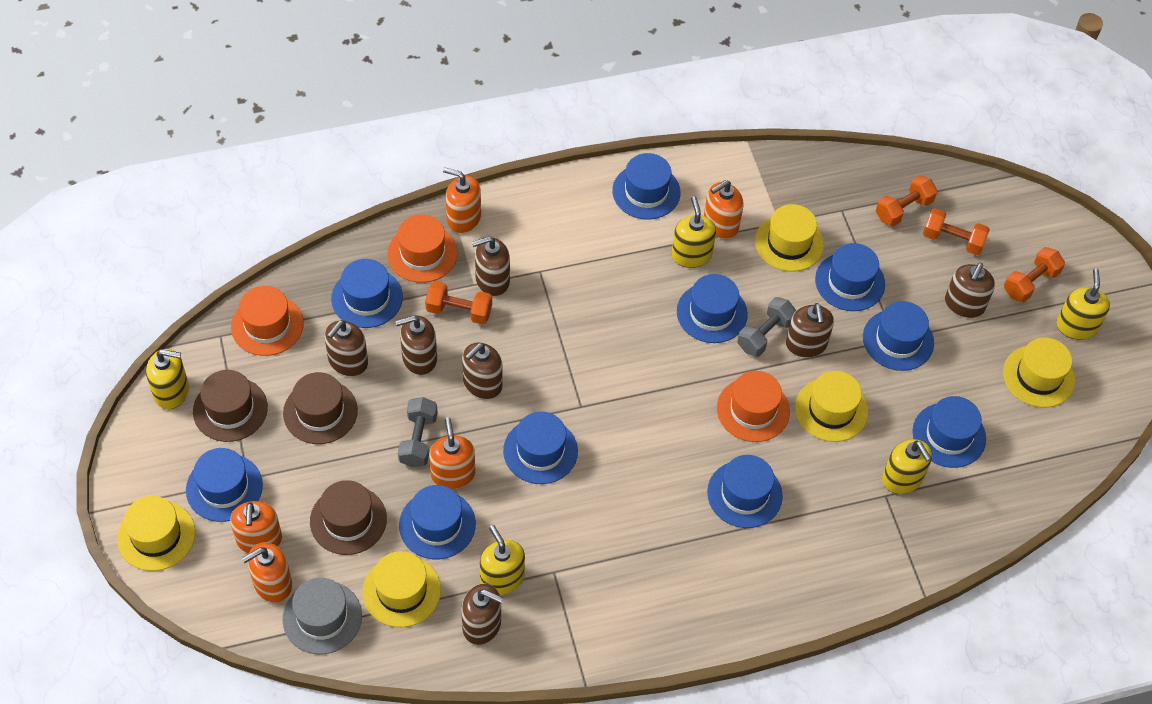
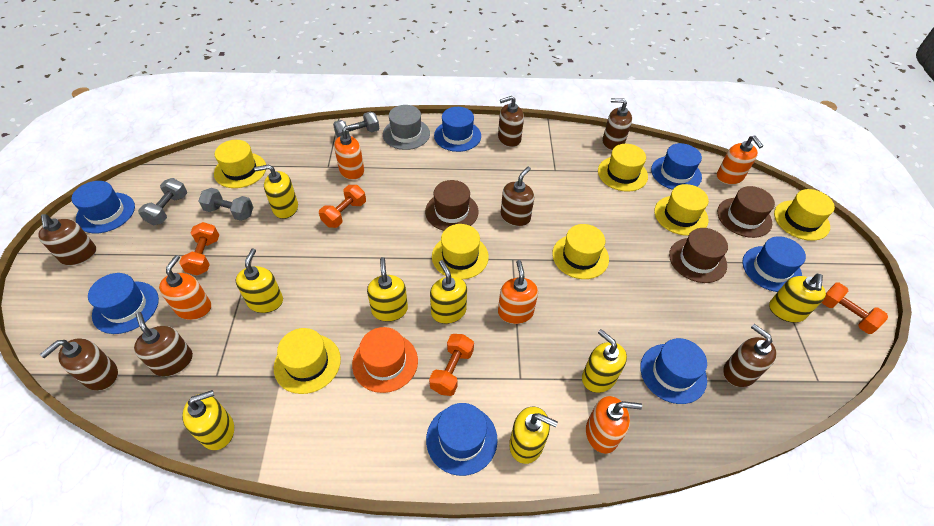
blue hat: [186,448,263,522] [331,259,403,328] [399,485,476,559] [503,412,578,484] [612,153,681,220] [677,274,748,343] [707,455,783,528] [815,243,885,311] [863,301,934,371] [912,396,986,468] = 10 -> [72,181,135,233] [88,273,159,334] [426,403,498,476] [434,107,481,152] [640,338,707,404] [651,143,702,190] [742,236,806,292] = 7
grey dumbbell: [398,397,438,467] [737,297,797,357] = 2 -> [138,178,187,225] [199,188,254,221] [333,112,380,138] = 3
orange hat: [231,286,304,356] [387,214,458,283] [717,371,790,442] = 3 -> [352,327,418,393] = 1
yellow hat: [117,496,195,571] [362,551,441,627] [755,204,824,272] [795,371,868,442] [1003,338,1075,408] = 5 -> [214,140,266,188] [274,328,341,394] [432,224,489,279] [552,224,609,279] [598,144,648,192] [654,184,709,236] [774,189,835,241] = 7
yellow soap dispenser: [146,349,189,409] [479,525,525,595] [672,196,716,268] [882,440,932,494] [1056,269,1110,340] = 5 -> [182,390,234,450] [236,249,283,313] [254,164,298,219] [367,257,408,322] [430,260,467,324] [509,407,558,464] [582,329,627,393] [769,274,826,323] = 8

